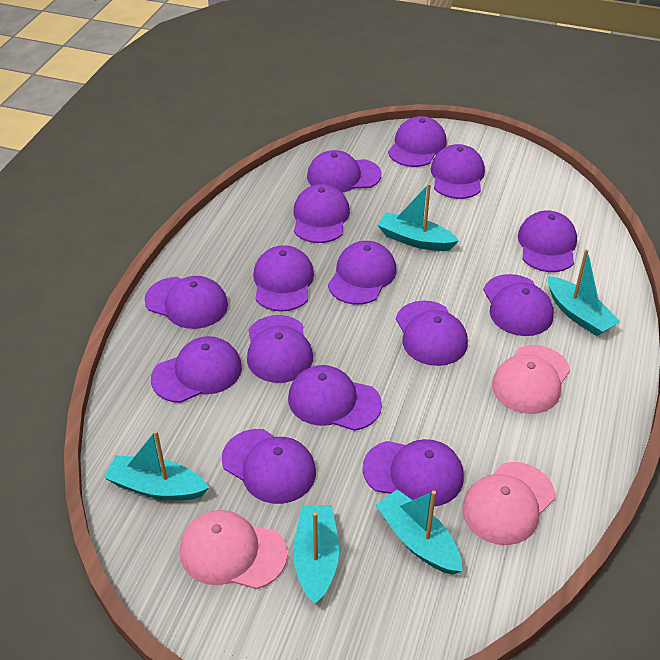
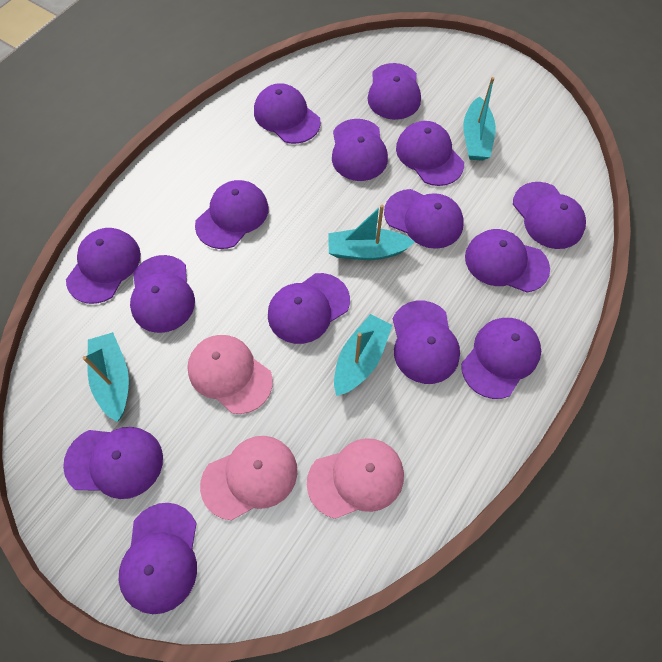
turquoise boat: [104,430,209,500] [293,505,339,604] [376,489,462,575] [378,183,459,251] [548,249,620,336] = 5 -> [82,332,129,422] [328,205,415,260] [334,314,392,396] [463,77,496,161] = 4

